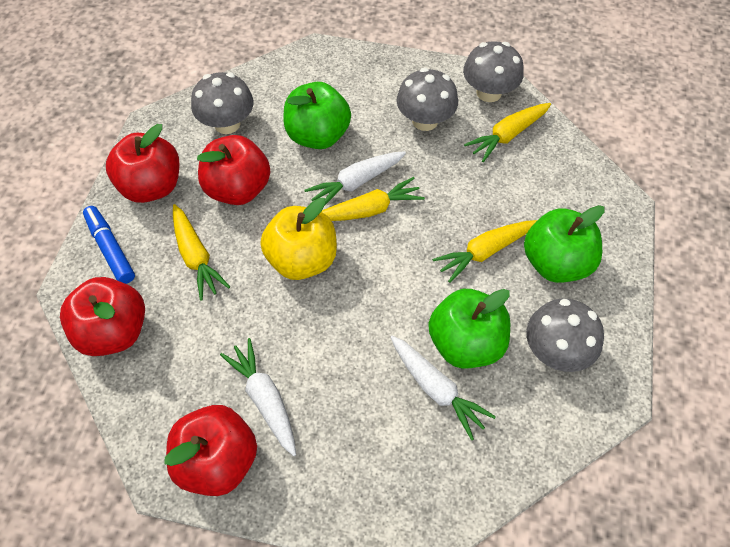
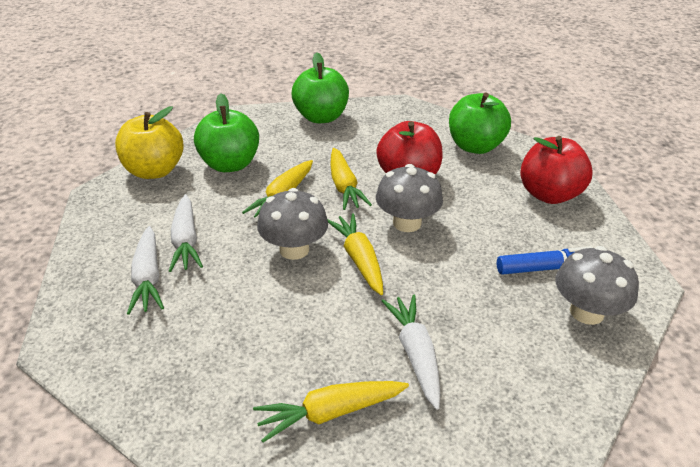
grey mushroom: [191,72,253,134] [397,68,458,131] [463,41,524,102] [526,299,604,372] = 4 -> [257,188,328,260] [376,164,443,232] [556,246,639,325] = 3
red apple: [60,277,145,356] [106,124,179,203] [164,405,257,496] [197,135,270,205] = 4 -> [377,121,443,174] [520,136,593,204] = 2

